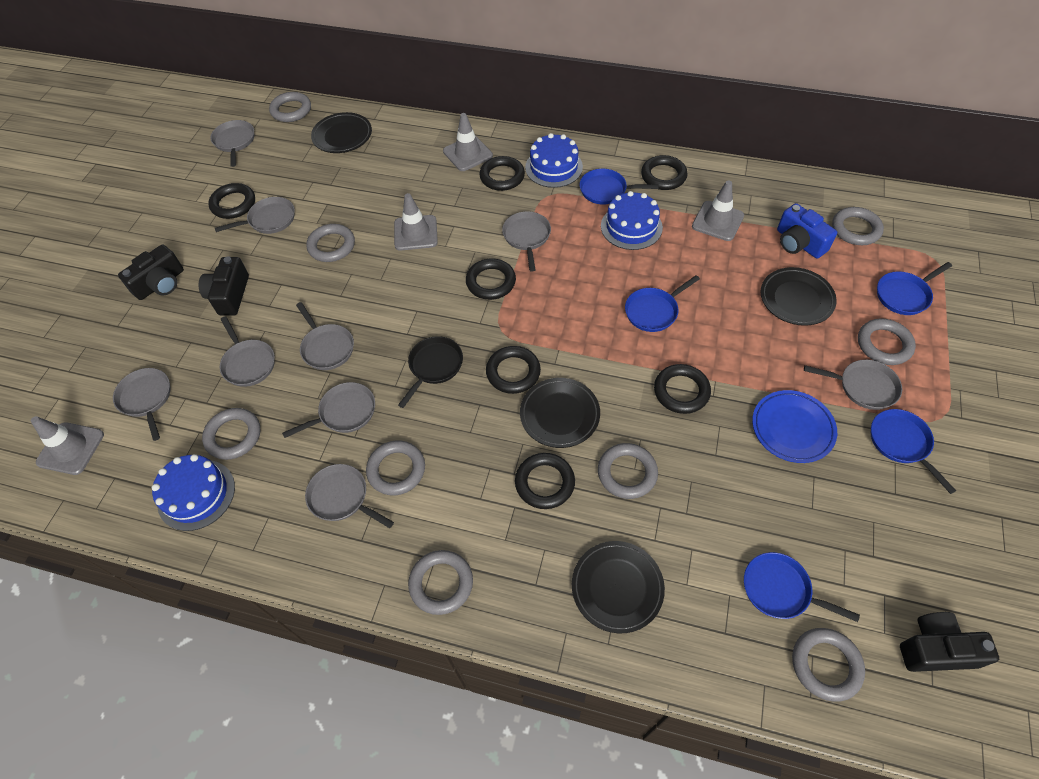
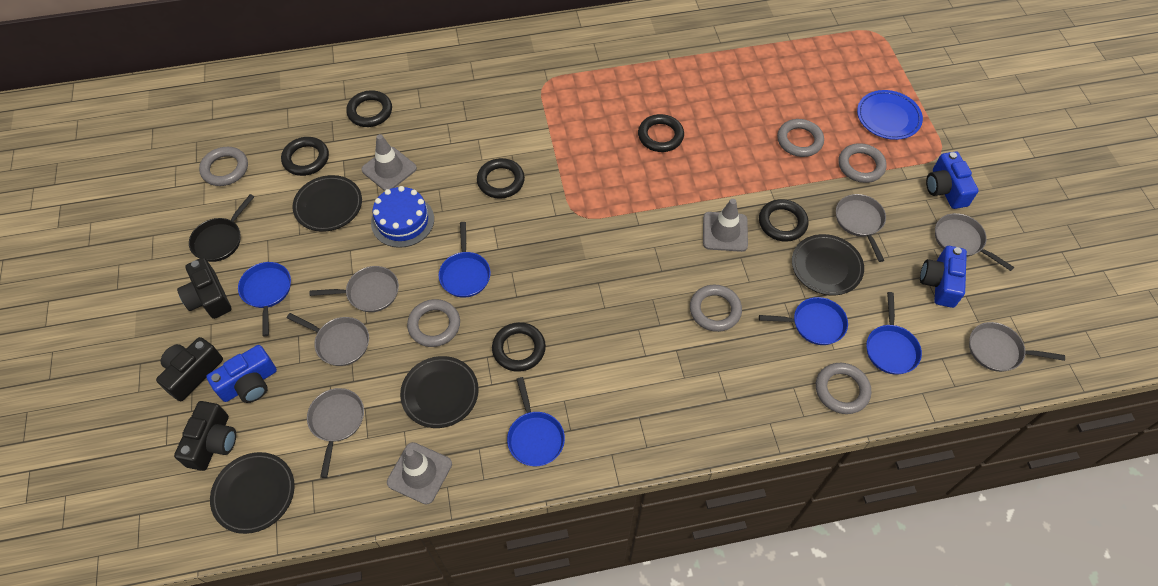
black ring: [208,183,255,219] [466,259,516,300] [479,156,525,191] [486,346,541,394] [515,453,575,509] [641,155,688,190] [654,364,711,414] = 7 -> [281,137,329,176] [346,90,392,127] [477,158,525,199] [492,322,546,372] [638,114,684,152] [759,199,809,242] = 6
blue cake: [152,454,235,531] [525,133,583,188] [601,191,663,250] = 3 -> [371,186,434,248] = 1
blue camera: [777,203,837,259] = 1 -> [206,345,277,403] [920,246,967,308] [926,151,979,209] = 3
grey pan: [113,368,170,441] [211,120,254,167] [215,197,295,234] [220,316,275,387] [282,382,375,438] [296,302,354,370] [305,464,394,528] [502,211,551,272] [804,360,902,410] = 9 -> [287,313,369,366] [307,388,364,478] [310,266,399,312] [836,194,886,262] [935,213,1014,271] [969,322,1065,372] = 6
grey ring: [202,408,260,460] [269,92,311,122] [306,224,355,262] [366,441,425,495] [408,550,473,615] [598,443,658,499] [792,628,865,702] [832,207,884,245] [858,319,916,365] = 9 -> [199,147,248,186] [407,299,460,347] [690,285,742,332] [777,119,824,157] [816,363,871,414] [838,143,886,183] = 6
grey traffic cone: [31,416,104,475] [394,193,438,251] [443,113,493,171] [692,180,744,241] = 4 -> [361,134,417,191] [387,442,452,505] [703,199,748,252] = 3

